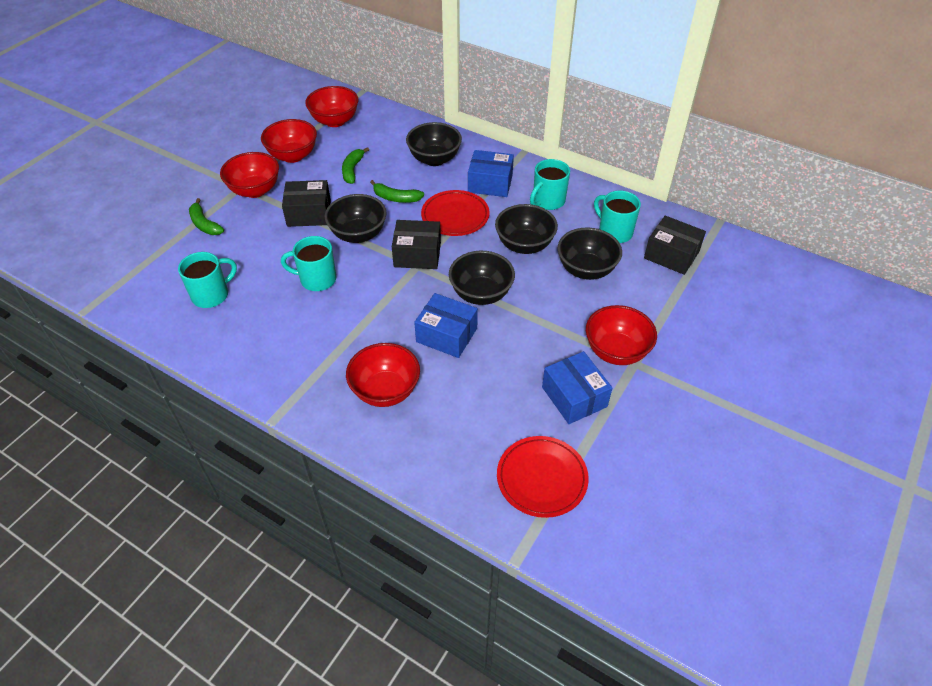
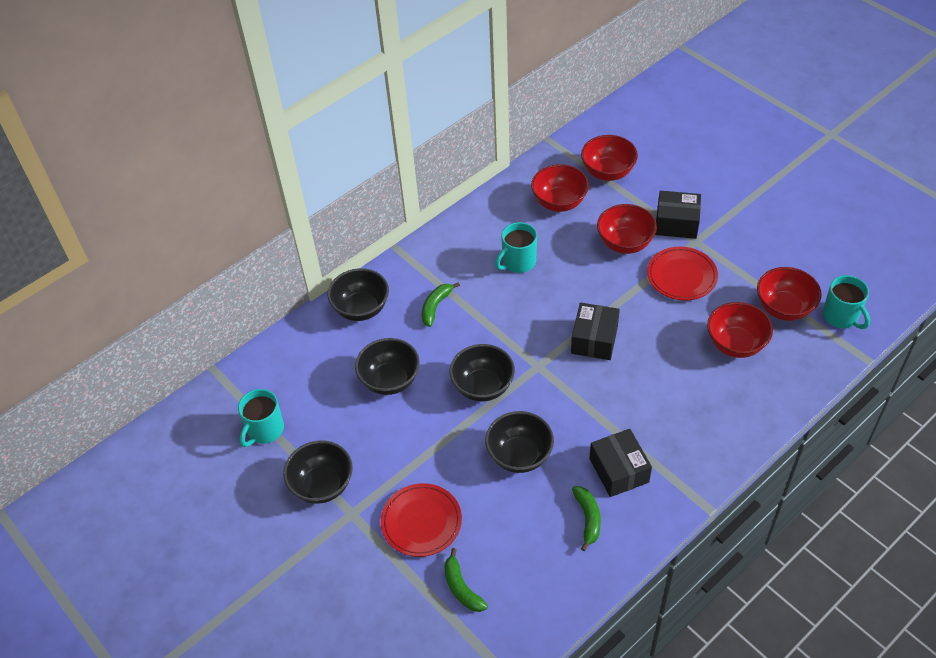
blue box: [414,293,478,358] [468,150,514,197] [542,351,612,424] = 3 -> none = 0
turquoise mug: [178,252,237,308] [281,236,337,291] [530,159,570,210] [594,191,641,243] = 4 -> [238,389,284,447] [495,222,537,273] [823,275,870,329] = 3

